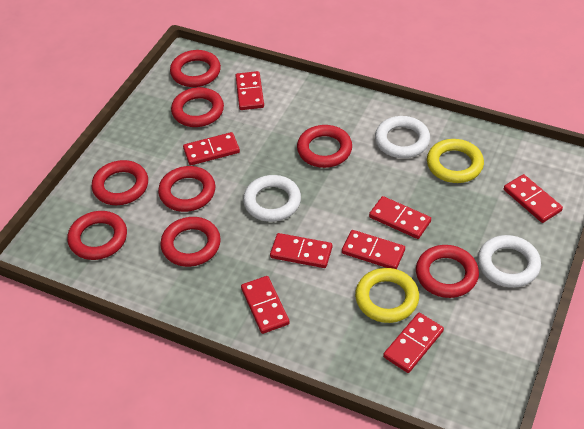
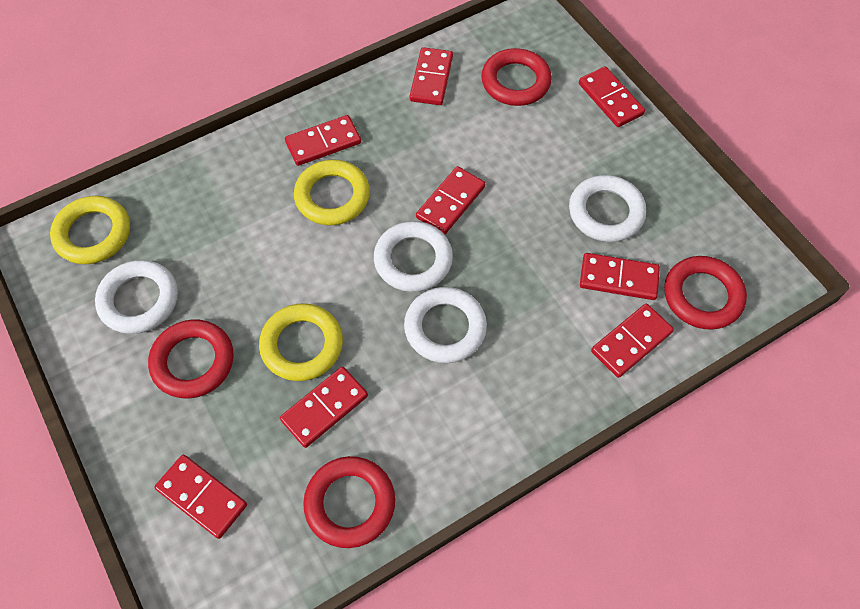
red ring: [67,211,127,260] [92,160,148,205] [158,166,215,212] [160,217,221,267] [170,50,221,87] [171,87,224,127] [297,125,352,168] [416,245,479,298] = 8 -> [148,319,234,399] [303,456,395,548] [481,48,552,106] [664,256,747,330] = 4
white ring: [243,175,301,222] [375,116,430,158] [478,235,541,288] = 3 -> [95,260,178,334] [374,221,453,292] [404,287,487,363] [569,175,646,242] = 4
yellow ring: [355,268,419,323] [427,139,484,183] = 2 -> [50,196,130,264] [259,303,343,381] [294,159,370,225] = 3

